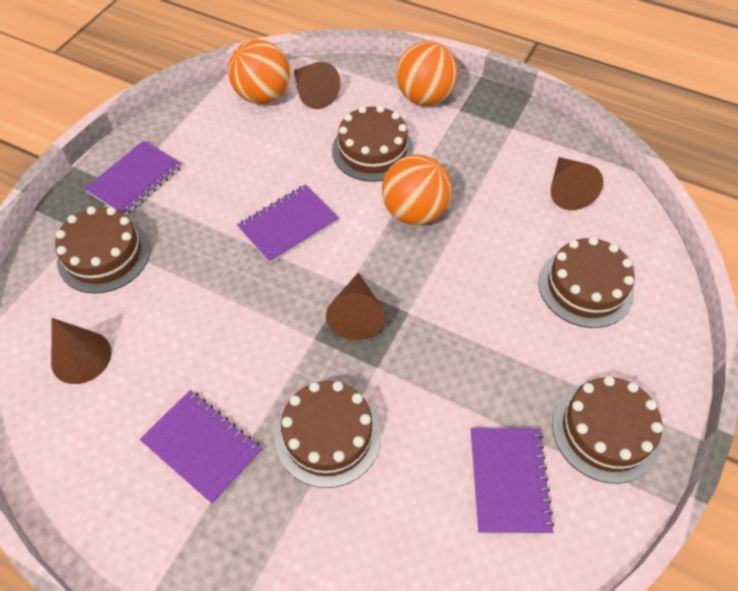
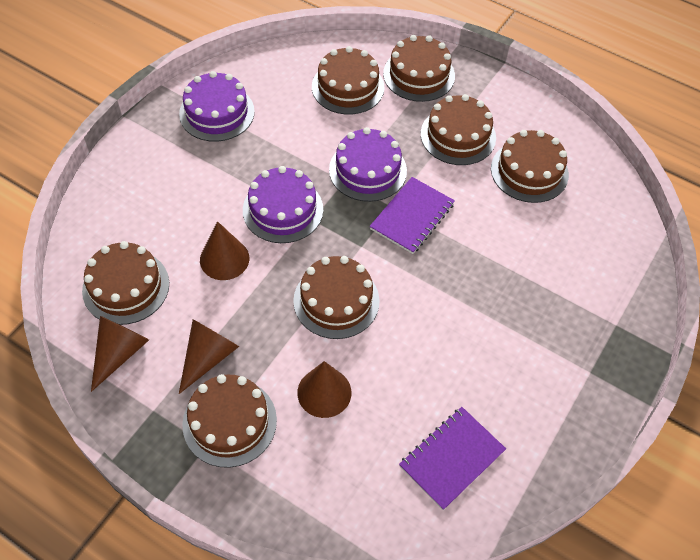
brown cake: [55,206,150,293] [275,381,382,488] [332,105,414,182] [539,237,634,328] [552,376,663,484] = 5 -> [82,241,169,325] [182,374,277,468] [293,256,380,339] [312,46,385,115] [383,35,455,102] [421,94,496,165] [491,130,569,203] = 7
orange ball: [228,40,290,104] [382,155,452,225] [396,41,458,106] = 3 -> none = 0
purple cake: none = 0 -> [179,71,255,142] [243,166,323,243] [329,127,407,202] = 3
purple notebook: [84,140,182,215] [140,390,262,505] [237,184,339,264] [471,428,555,534] = 4 -> [370,177,455,254] [399,407,506,510] = 2

